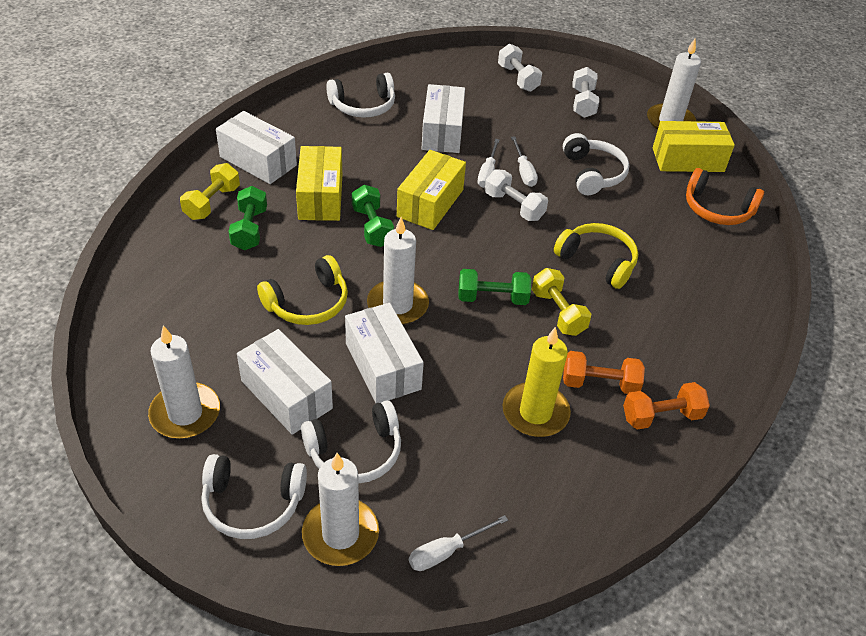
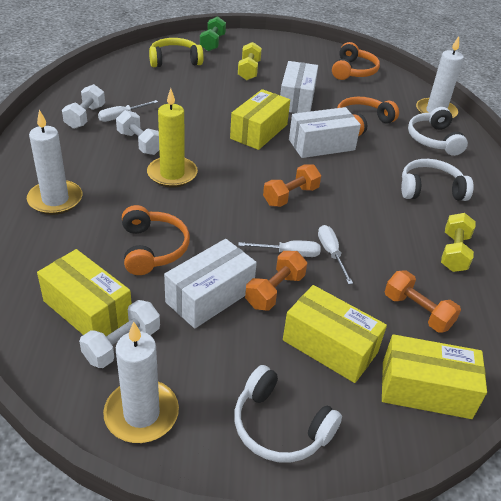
green dumbbell: [228,186,267,250] [352,185,394,247] [458,269,531,305] = 3 -> [200,16,226,51] = 1
orange dumbbell: [563,351,645,394] [623,382,710,430] = 2 -> [245,251,307,310] [263,165,321,207] [385,270,461,333] = 3
orange headphones: [686,168,764,225] = 1 -> [122,205,190,275] [332,42,380,80] [337,97,399,136] = 3
white box: [216,111,297,184] [237,329,333,435] [345,303,424,403] [421,84,465,153] = 4 -> [164,239,257,328] [280,61,318,113] [289,107,361,158] = 3
white candle: [148,325,220,439] [302,453,379,566] [367,217,429,325] [647,39,701,130] = 4 -> [27,110,82,215] [103,322,179,443] [416,36,464,119] = 3
white headphones: [201,454,307,539] [301,401,401,484] [326,73,395,118] [563,133,629,195] = 4 -> [234,365,342,463] [401,159,474,201] [408,107,468,156] = 3
yellow box: [296,146,342,221] [397,150,466,230] [653,121,735,172] = 3 -> [37,249,132,336] [230,89,290,150] [283,285,387,383] [382,334,487,419] = 4
yellow headphones: [257,255,348,325] [554,223,638,289] = 2 -> [149,38,204,67] = 1

